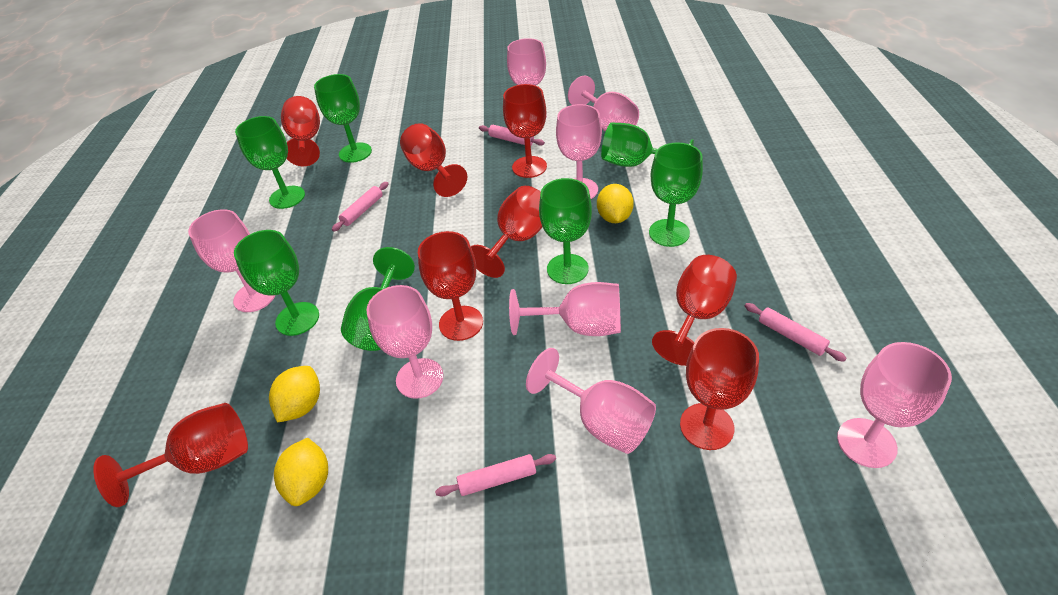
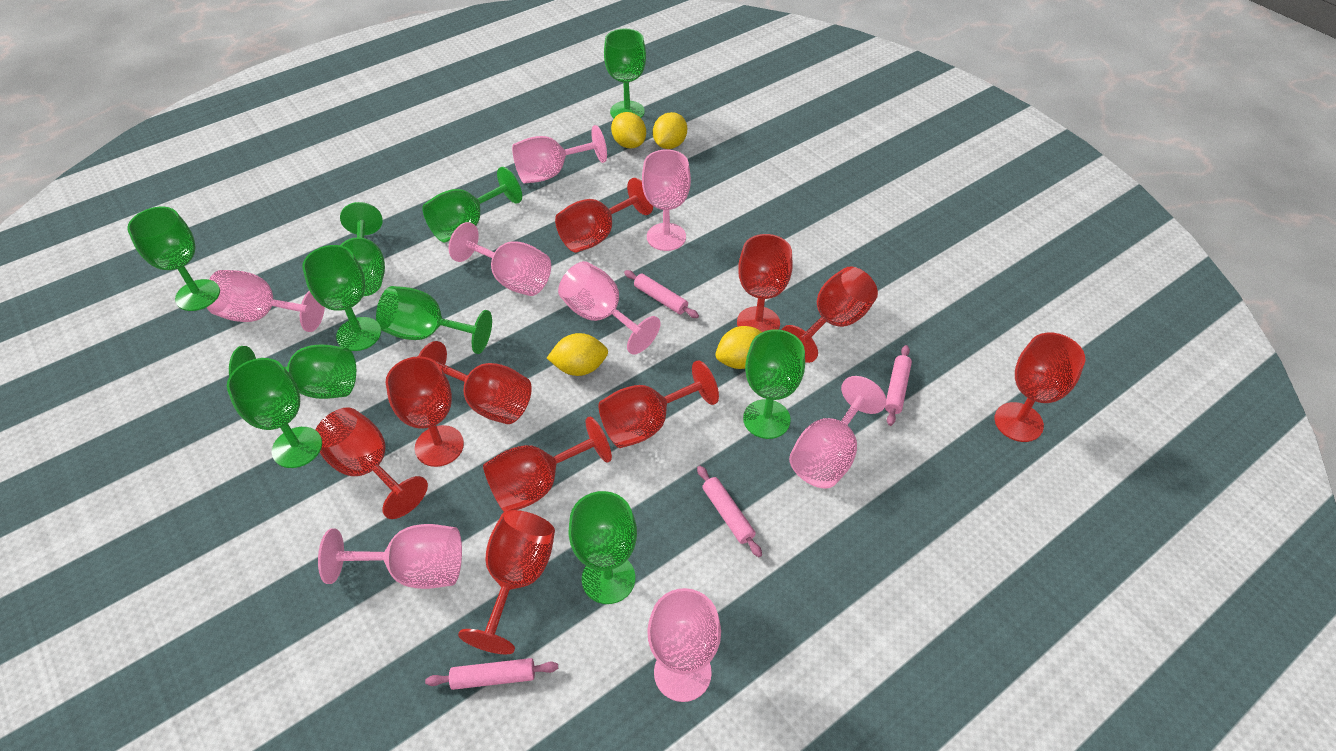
green goblet: [234,230,319,336] [235,116,305,209] [314,74,372,163] [341,247,415,351] [539,178,592,284] [601,122,694,167] [649,143,703,247] = 7 -> [127,207,208,311] [227,358,319,468] [229,344,356,399] [302,245,381,351] [340,202,385,297] [376,286,492,354] [422,167,522,243] [568,491,637,604] [604,29,646,118] [743,329,805,439] = 10
red goblet: [93,403,248,507] [281,96,320,166] [400,123,467,197] [418,231,483,341] [471,186,542,278] [503,84,547,178] [652,255,737,366] [680,328,759,450] = 8 -> [313,407,428,519] [385,356,464,467] [418,341,532,424] [458,510,555,654] [483,417,612,512] [555,178,653,253] [598,360,719,448] [737,234,793,332] [781,267,878,363] [995,333,1085,442] = 10
yellow lemon: [269,366,320,423] [274,438,328,506] [597,184,634,223] = 3 -> [547,333,608,376] [611,112,646,149] [653,112,687,149] [715,326,762,369] = 4

